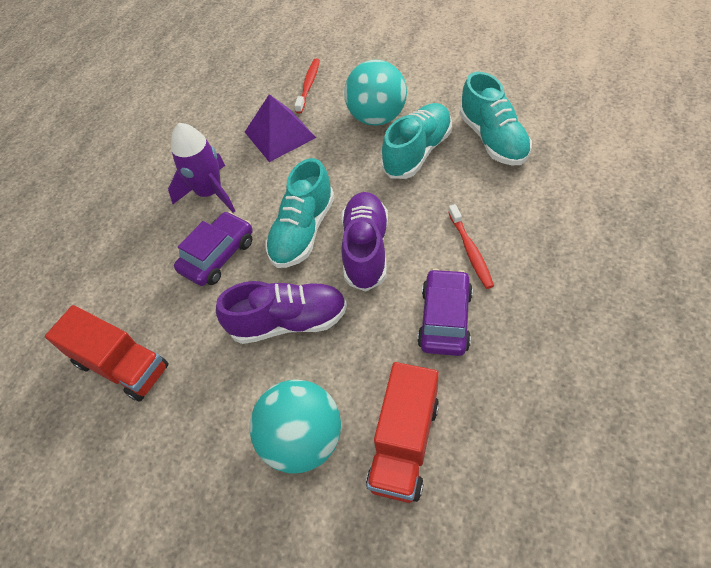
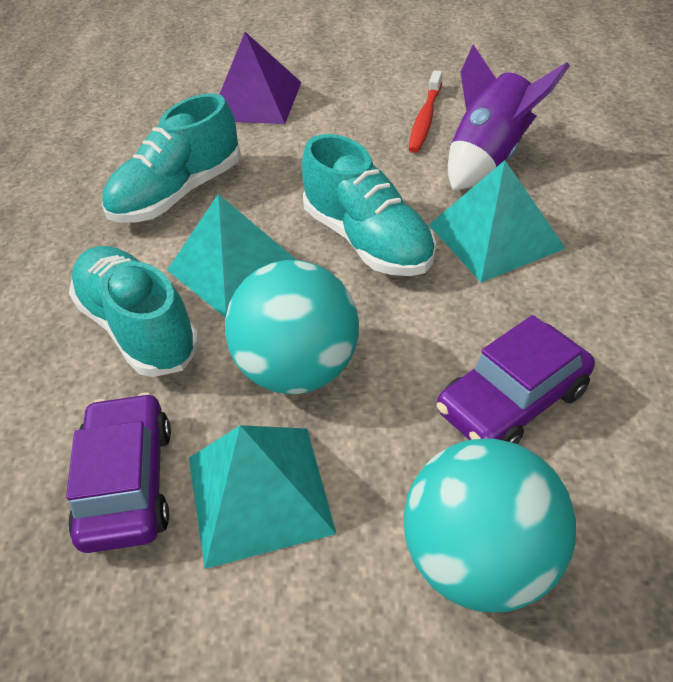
purple shoe: [216,281,347,344] [341,192,388,292] = 2 -> none = 0
red toothbrush: [294,59,320,114] [448,204,494,289] = 2 -> [408,70,442,153] = 1
red truck: [45,305,169,402] [366,362,439,503] = 2 -> none = 0
turquoise pyramid: none = 0 -> [167,194,296,318] [189,425,336,569] [429,160,566,282] = 3

